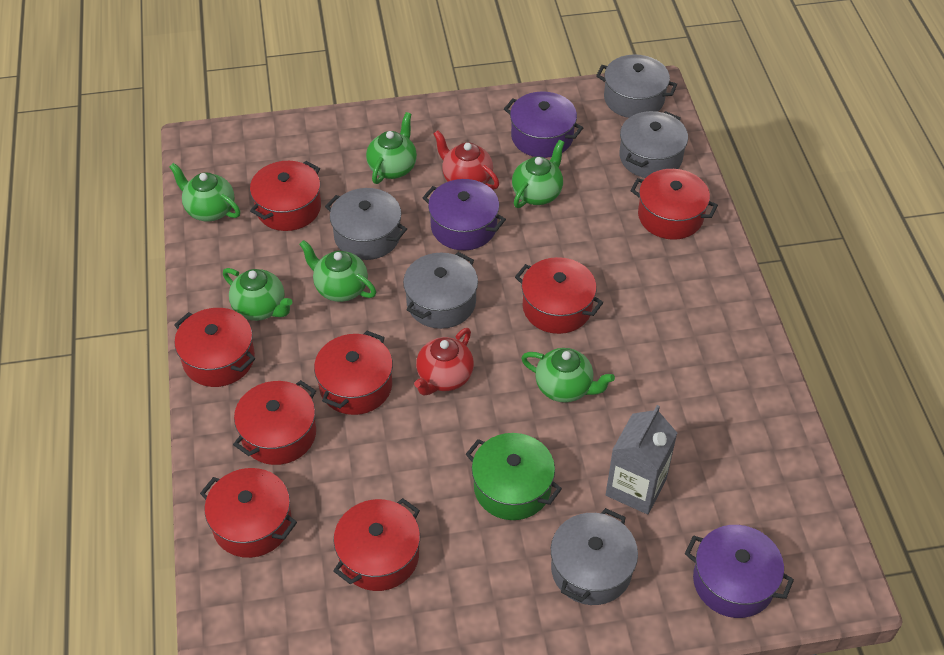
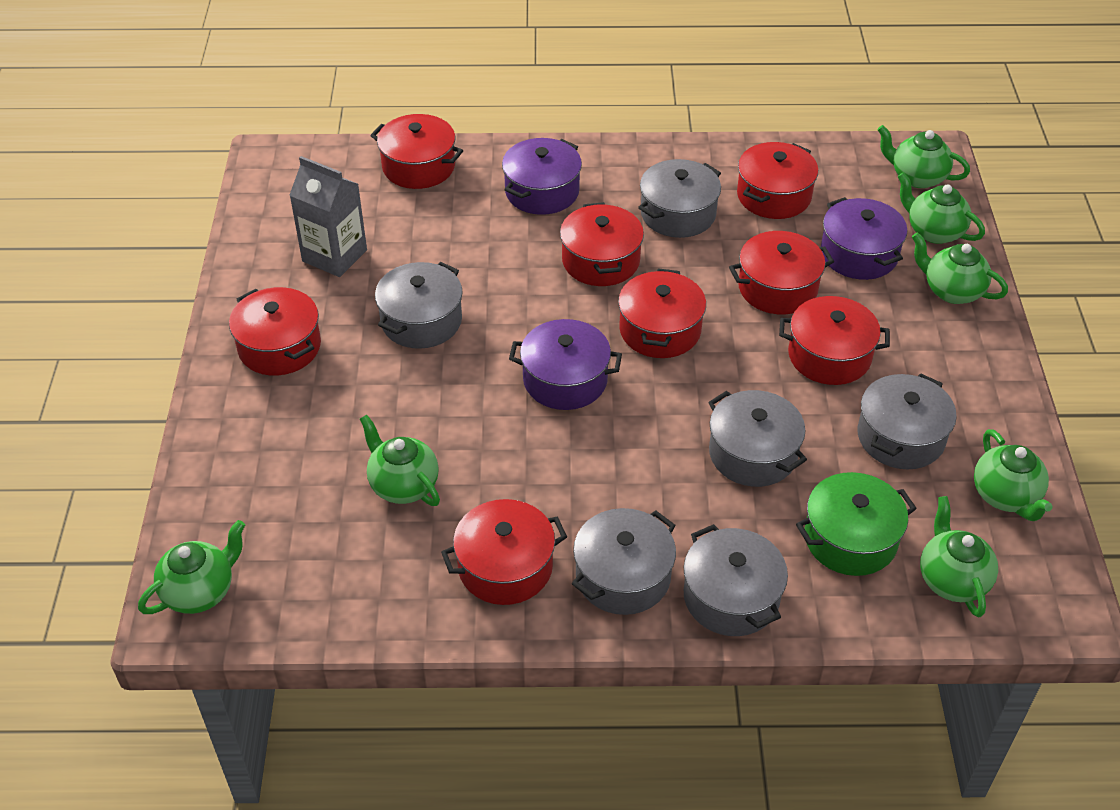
green teapot: [169,163,240,222] [223,268,292,321] [299,240,376,302] [366,112,417,184] [512,140,565,208] [521,348,615,403] = 6 -> [138,520,245,614] [360,415,440,506] [877,125,970,188] [898,172,985,244] [912,232,1008,304] [920,496,998,617] [974,429,1053,521] = 7
grey pot: [325,188,407,260] [403,252,478,329] [551,508,638,605] [596,54,677,118] [619,111,688,178] = 5 -> [375,262,463,349] [572,508,676,615] [638,159,721,238] [684,524,788,636] [708,390,807,487] [857,373,957,469] = 6
red teapot: [414,328,474,396] [433,130,499,190] = 2 -> none = 0

